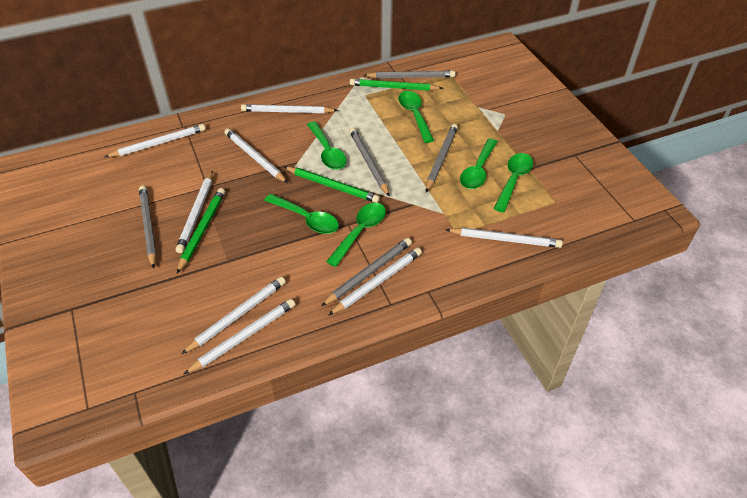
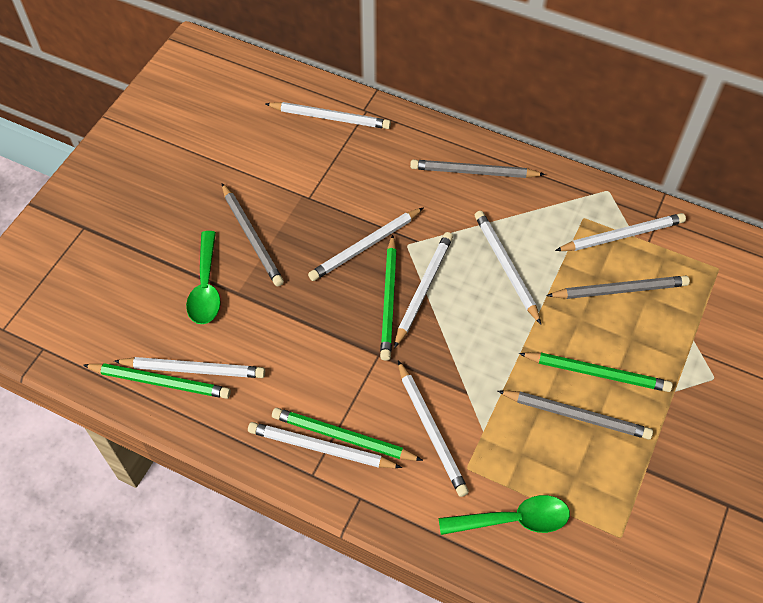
green pencil: [177,188,225,273] [284,167,380,203] [350,79,443,91] = 3 -> [83,363,231,399] [272,408,423,461] [380,235,397,361] [519,353,673,392] = 4
green spoon: [264,194,339,234] [307,121,347,170] [326,203,386,267] [398,91,434,143] [460,138,498,189] [494,153,533,213] = 6 -> [186,231,221,324] [439,495,570,535] = 2
grey pencil: [139,185,156,269] [321,238,412,306] [349,128,390,197] [363,70,455,78] [426,124,458,192] = 5 -> [222,183,284,286] [410,160,545,178] [498,390,653,440] [546,276,690,299] = 4

